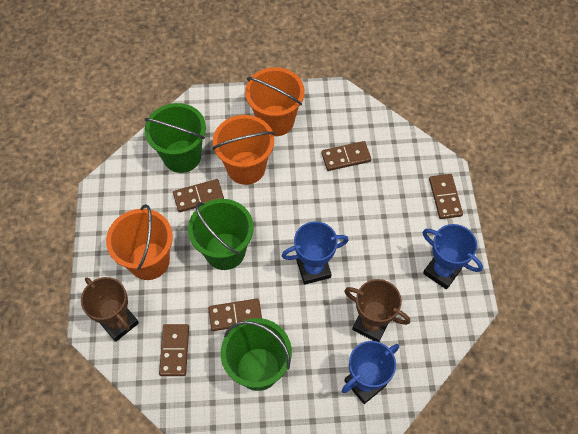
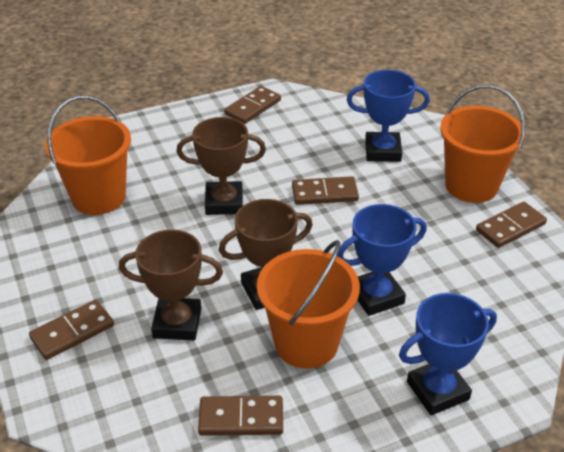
brown trophy: [81,277,139,342] [344,279,410,342] = 2 -> [119,229,223,340] [176,117,266,215] [219,199,313,310] = 3
green bucket: [144,103,206,173] [188,199,254,270] [221,318,292,391] = 3 -> none = 0

